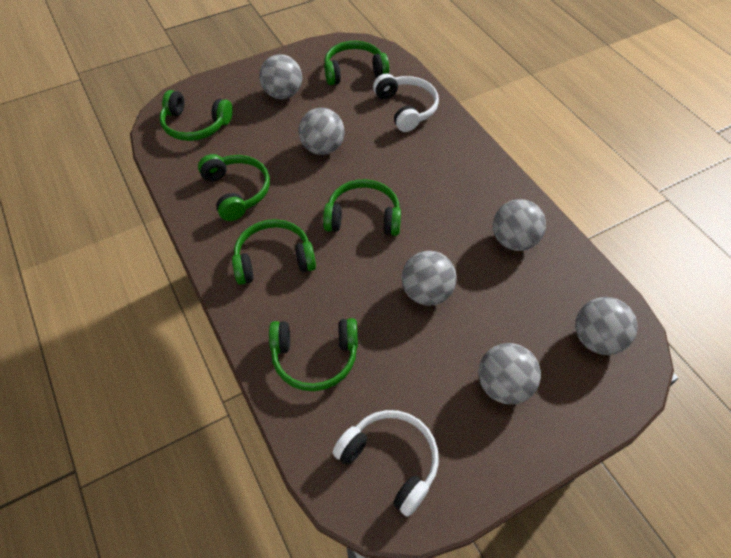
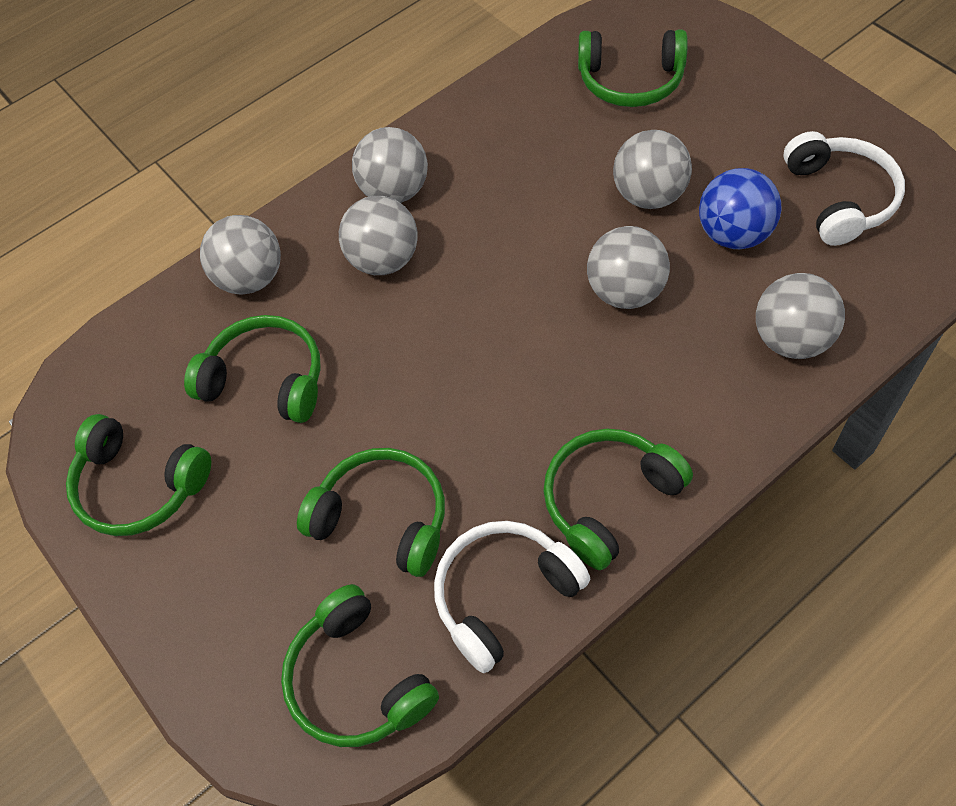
blue ball: none = 0 -> [699,168,781,249] = 1

